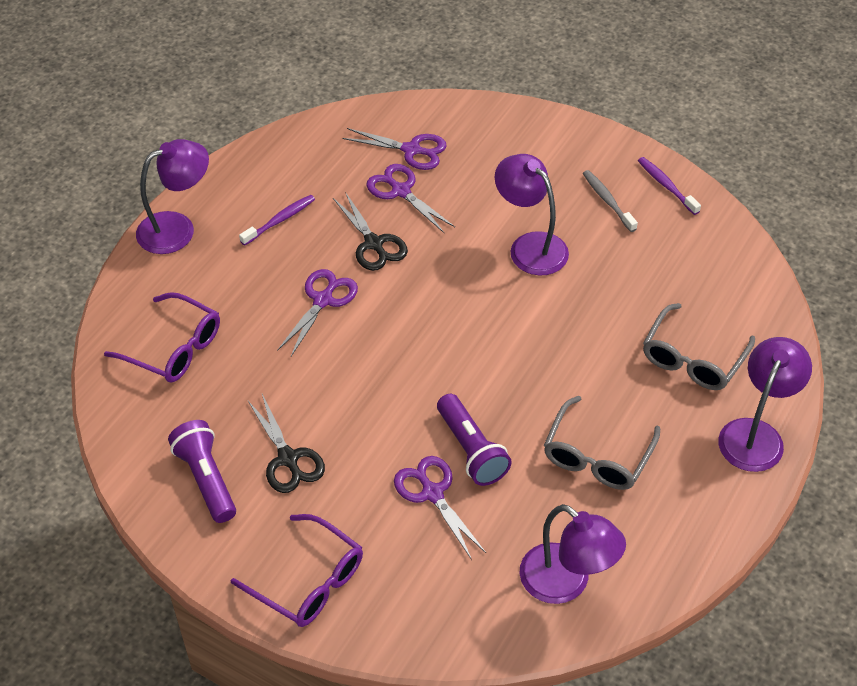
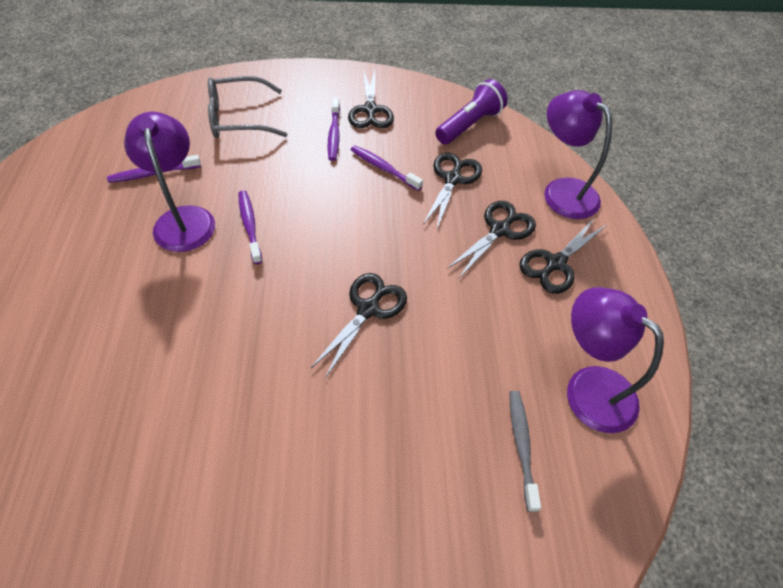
black scissors: [247,394,325,493] [333,192,408,271] = 2 -> [311,273,407,378] [348,70,394,128] [423,153,482,231] [447,201,536,278] [519,219,608,294] = 5
grey glasses: [544,396,660,490] [643,303,755,390] = 2 -> [208,76,288,138] = 1
purple flashlight: [168,420,236,523] [437,394,512,486] = 2 -> [435,79,508,145] = 1
purple glasses: [104,292,220,383] [231,514,363,627] = 2 -> none = 0
purple lamp: [136,139,209,254] [495,154,569,275] [520,504,626,604] [718,337,812,472] = 4 -> [124,112,215,252] [544,90,612,219] [567,287,664,433] = 3
purple scissors: [277,269,358,356] [343,128,447,170] [366,164,455,233] [394,456,486,560] = 4 -> none = 0
purple toothbrush: [239,195,315,246] [638,157,701,215] = 2 -> [107,155,201,183] [238,191,263,264] [328,98,340,161] [351,146,423,191] = 4

